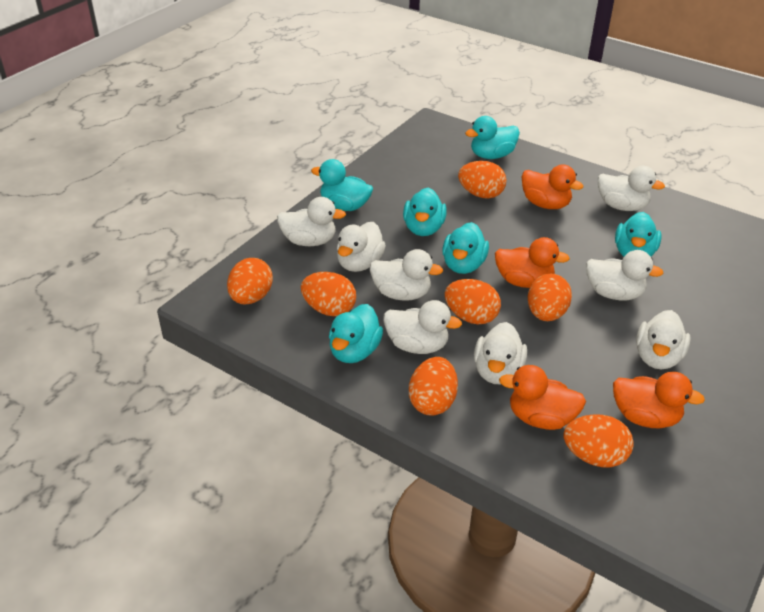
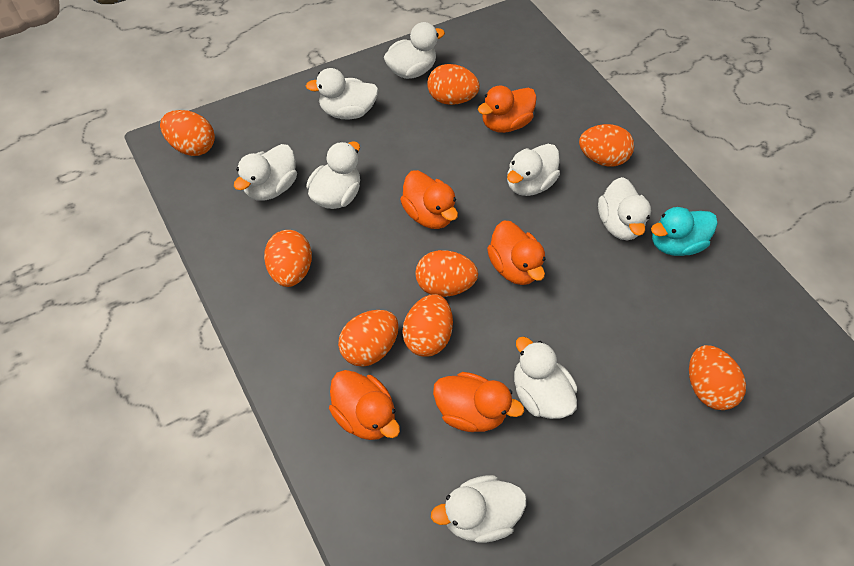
orange duck: [495,237,570,288] [499,365,586,430] [521,165,583,209] [613,372,705,428] = 4 -> [329,370,400,440] [400,170,458,229] [433,372,524,432] [478,86,537,133] [487,221,546,285] = 5
orange egg: [227,258,273,304] [301,272,356,316] [409,357,458,416] [445,279,501,324] [458,161,507,198] [528,274,572,321] [563,414,634,467] = 7 -> [160,110,215,156] [264,230,312,287] [338,310,399,367] [402,294,453,357] [415,250,478,297] [427,64,480,105] [579,124,634,167] [689,345,746,410] = 8
turquoise duck: [311,159,373,211] [329,304,383,363] [403,188,447,236] [442,222,489,274] [465,116,520,159] [615,212,662,257] = 6 -> [651,207,717,256] = 1

